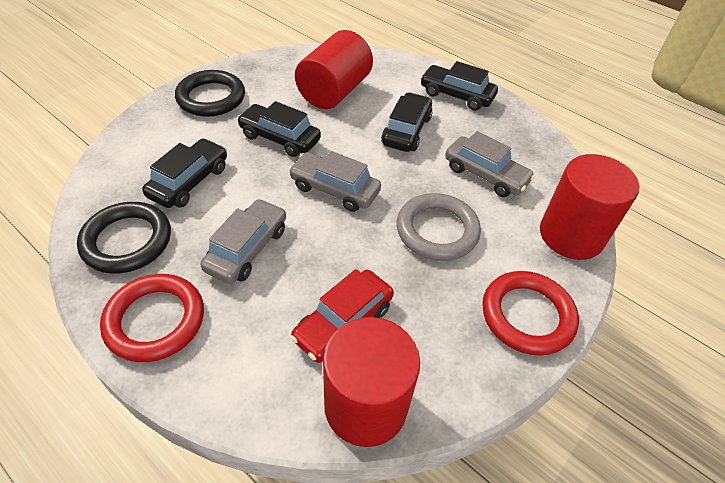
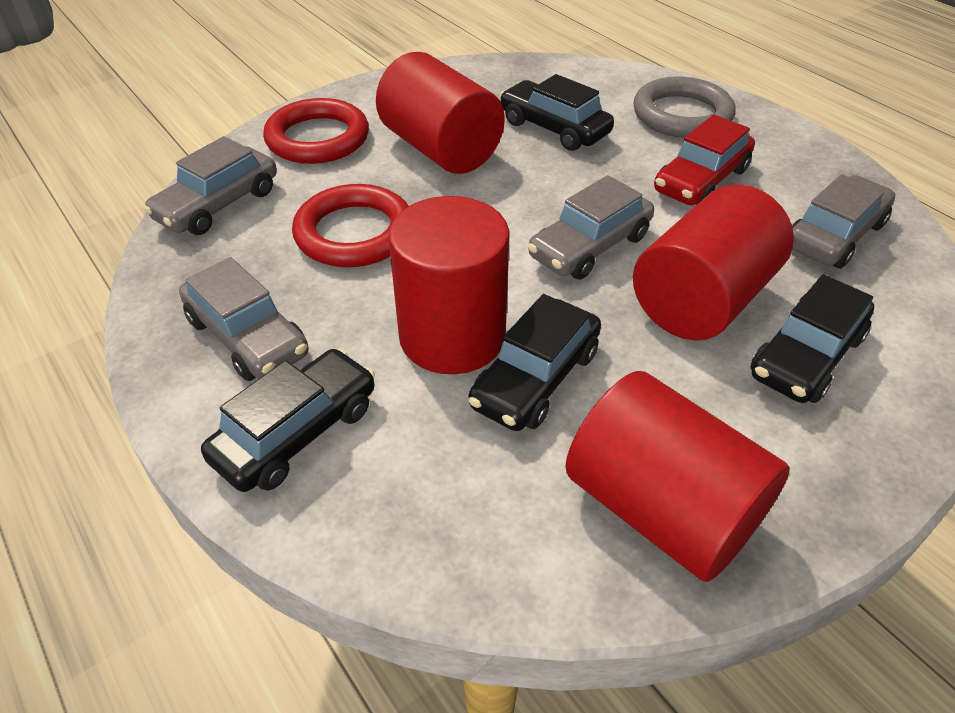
black ring: [77,202,171,274] [175,70,245,117] = 2 -> none = 0
grey car: [200,199,286,284] [288,151,381,212] [445,131,535,197] = 3 -> [144,136,277,235] [179,257,309,381] [528,175,654,279] [792,174,895,268] = 4
red cylinder: [295,30,373,109] [323,317,420,447] [540,154,639,260] = 3 -> [376,52,505,174] [388,196,510,374] [565,371,790,582] [633,185,794,340] = 4

